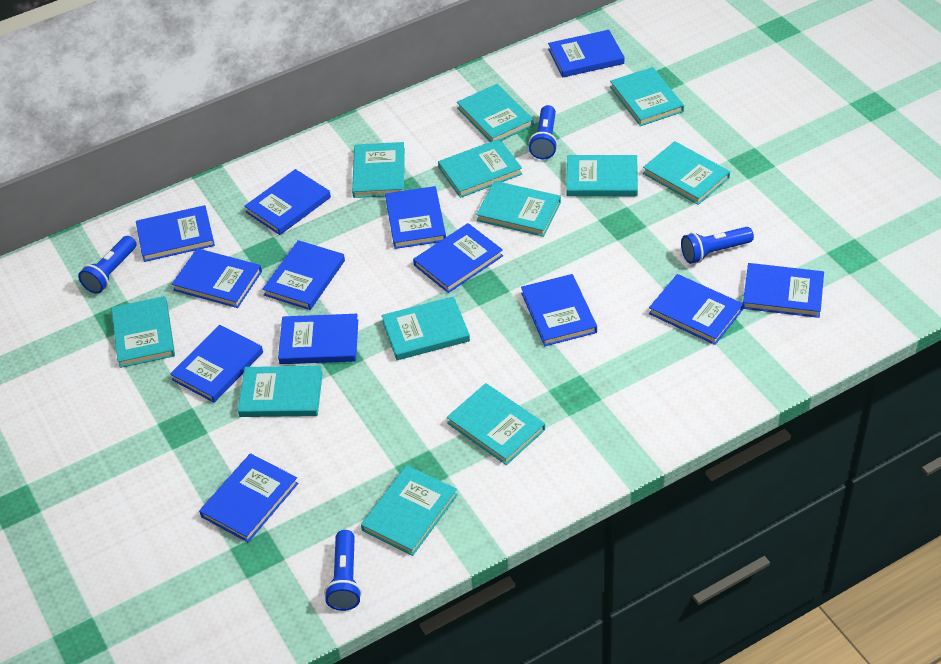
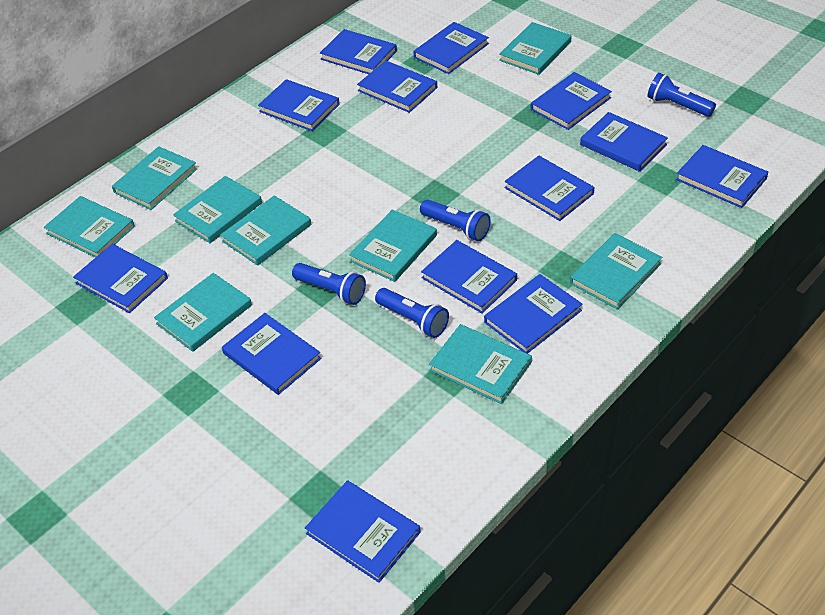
turquoise book: [111,296,175,368] [238,366,323,417] [352,142,405,198] [361,465,458,556] [382,296,470,360] [438,139,522,198] [447,383,545,465] [457,84,534,142] [476,181,561,237] [566,155,638,196] [610,67,684,126] [643,141,730,205] = 12 -> [44,196,135,258] [112,146,197,210] [154,273,252,352] [173,176,262,243] [220,195,311,266] [349,210,437,282] [429,324,532,404] [499,22,572,75] [570,233,662,310] = 9

